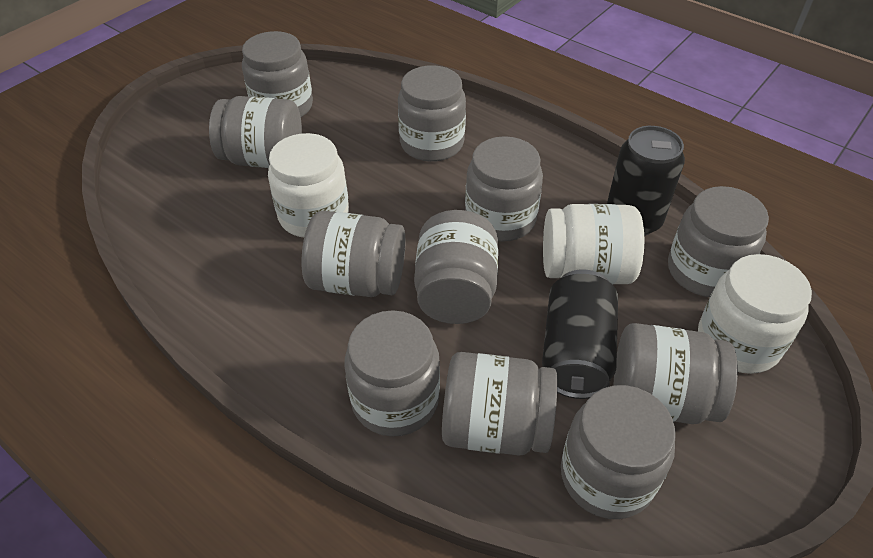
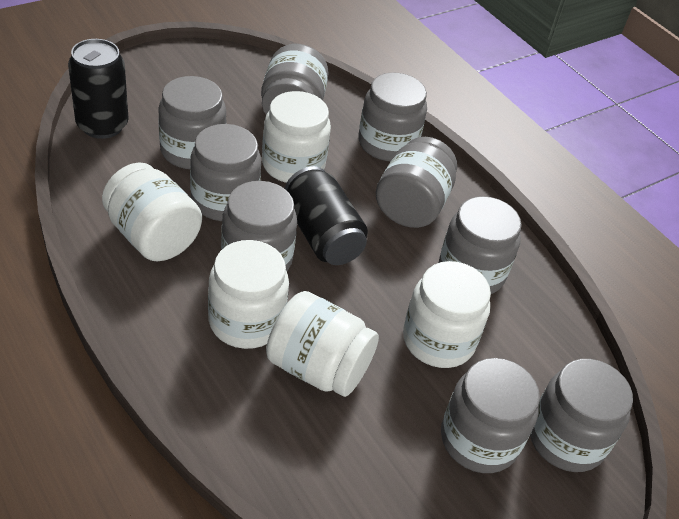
grey jar: [209,96,302,168] [242,31,313,117] [302,211,405,297] [344,310,440,437] [398,65,466,162] [414,210,498,324] [442,352,557,456] [465,136,543,242] [561,385,676,519] [614,323,738,424] [668,186,769,297] = 11 -> [158,76,226,169] [190,124,261,221] [221,181,297,271] [261,44,329,115] [358,72,427,161] [376,137,457,228] [439,196,522,294] [441,358,540,473] [530,359,633,472] = 9
white jar: [268,133,349,237] [543,204,644,285] [698,254,812,374] = 3 -> [102,162,202,261] [208,240,289,349] [262,91,331,183] [266,291,379,397] [403,261,491,368] = 5

